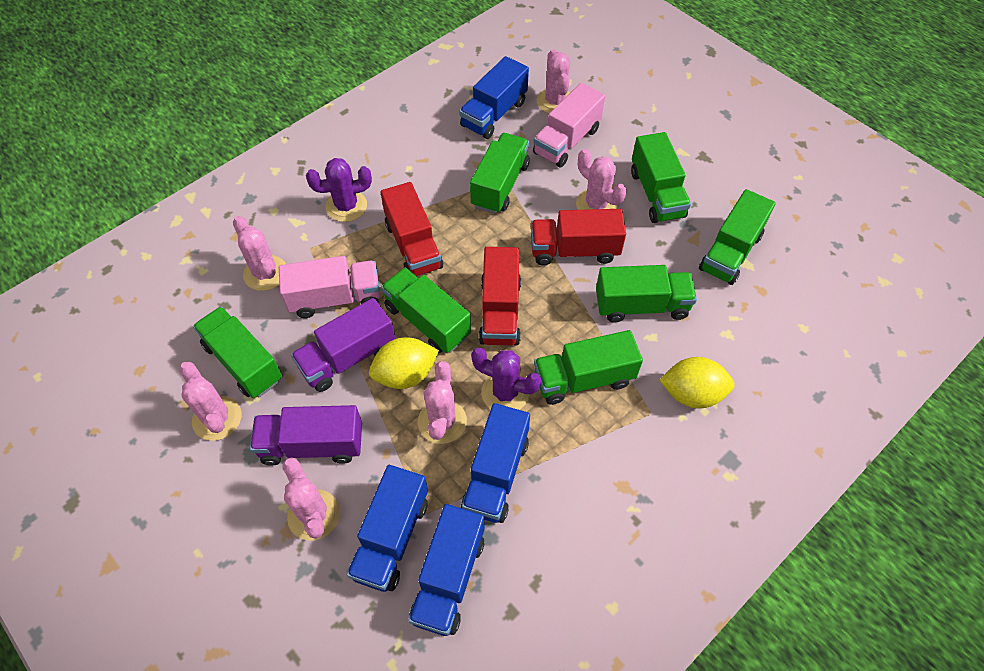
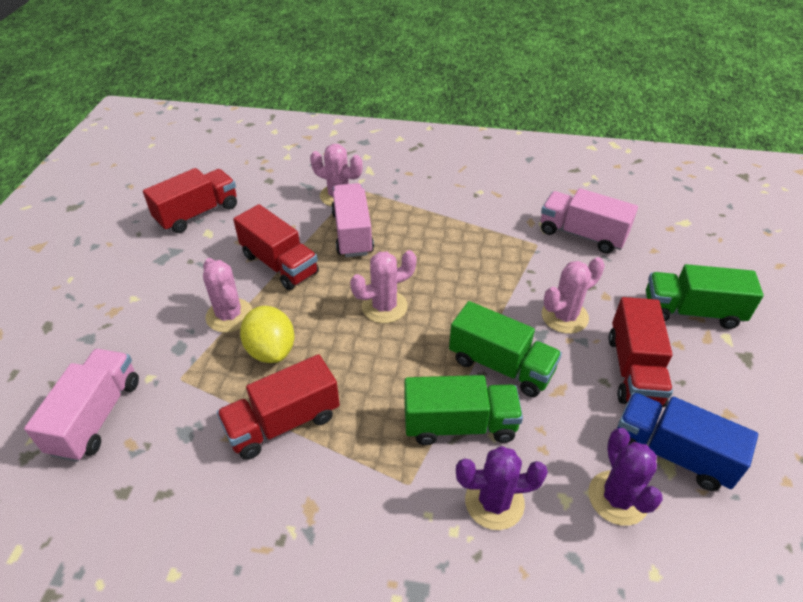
blue truck: [347,465,428,592] [408,504,485,636] [459,56,529,139] [461,403,530,523] = 4 -> [617,392,758,491] = 1
green truck: [193,306,282,398] [381,268,471,353] [470,133,530,214] [534,330,643,405] [596,265,697,323] [631,132,691,223] [699,189,776,285] = 7 -> [404,375,523,445] [449,301,562,397] [646,264,764,329] = 3
pink cactus: [179,362,241,441] [233,216,286,291] [282,458,340,541] [418,361,467,444] [536,49,570,113] [576,149,627,210] = 6 -> [203,258,252,333] [310,144,363,206] [350,250,417,323] [542,257,605,334] = 4
pink truck: [279,256,380,318] [533,83,605,167] = 2 -> [24,349,139,462] [331,183,374,257] [541,188,638,254] = 3
purple truck: [250,405,362,466] [291,298,396,392] = 2 -> none = 0
red truck: [380,182,443,276] [479,247,521,345] [531,209,626,266] = 3 -> [143,168,237,233] [217,354,340,460] [233,204,319,290] [609,297,673,407] = 4
yellow lemon: [369,338,439,389] [659,357,735,409] = 2 -> [240,306,294,363] = 1

